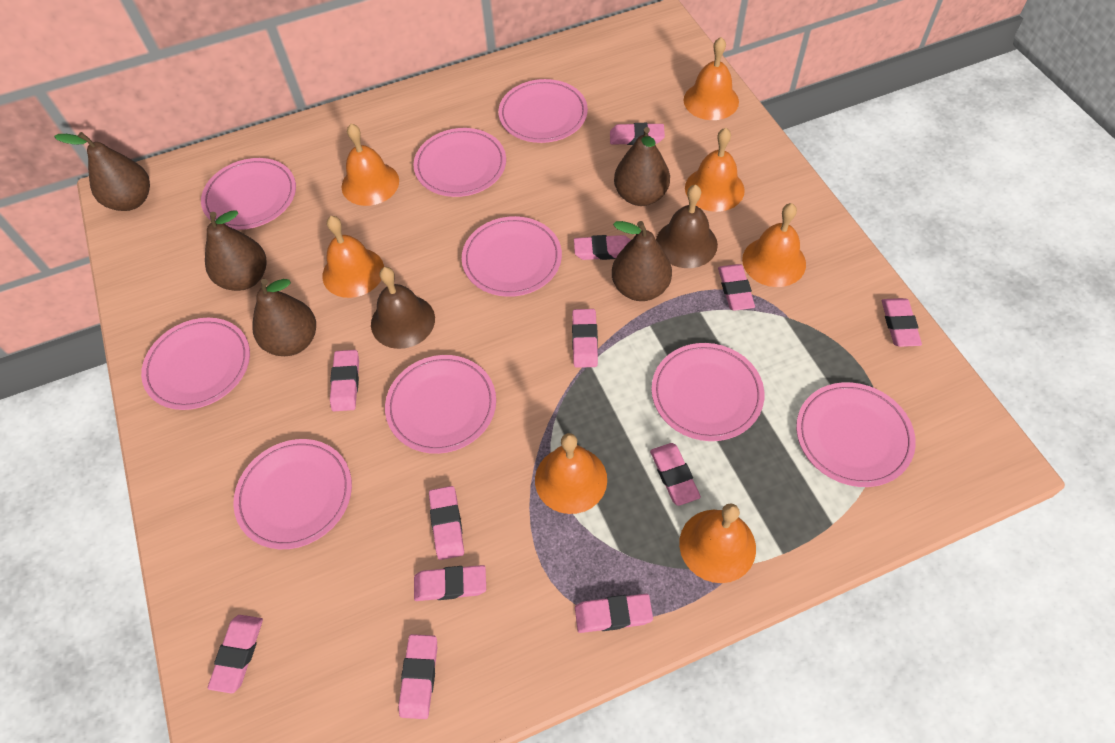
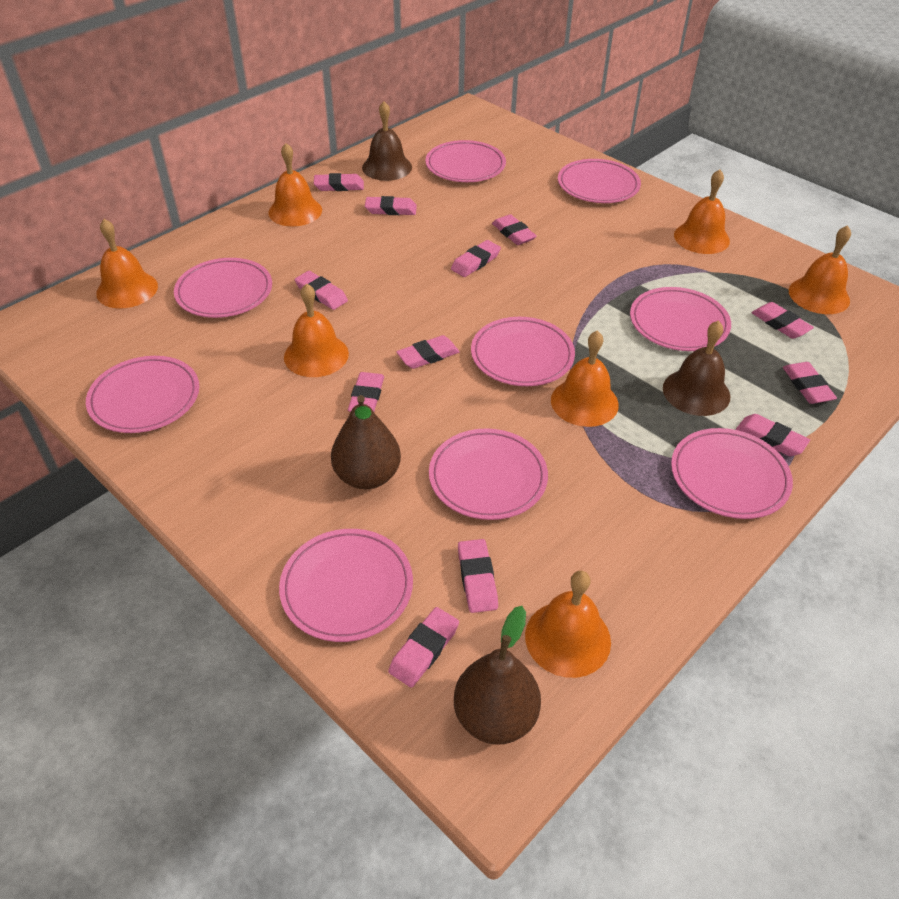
brown pear: [54,132,150,211] [205,210,266,291] [253,279,316,356] [612,221,672,301] [614,127,670,206] = 5 -> [331,395,401,489] [454,606,541,745] = 2

